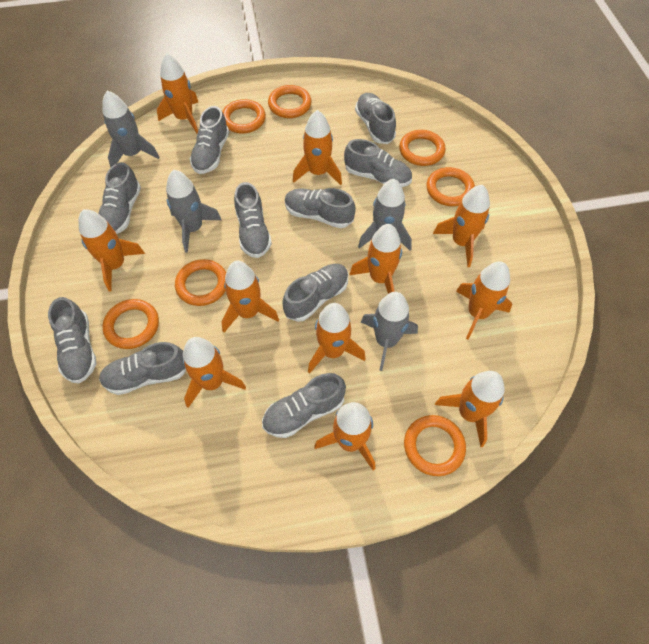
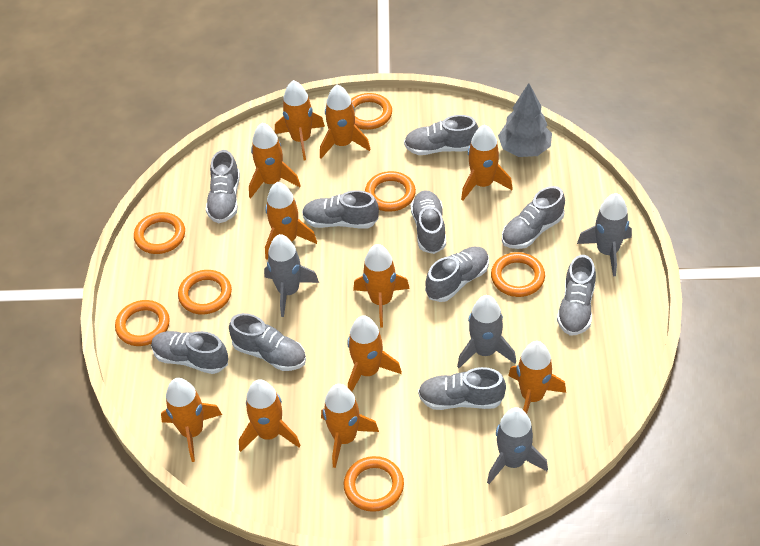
grey tree: none = 0 -> [498,83,552,157] = 1

